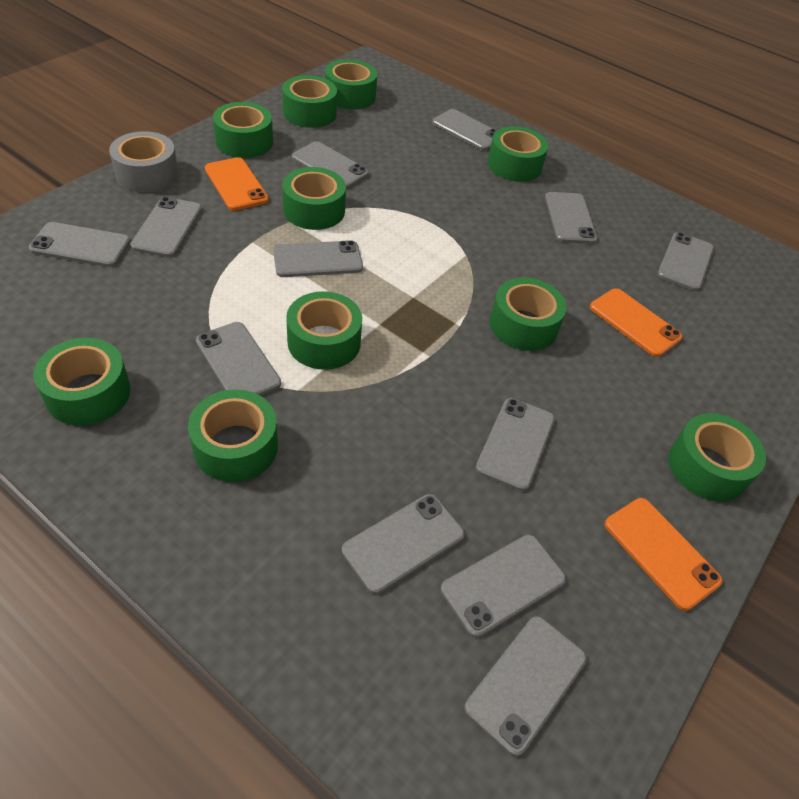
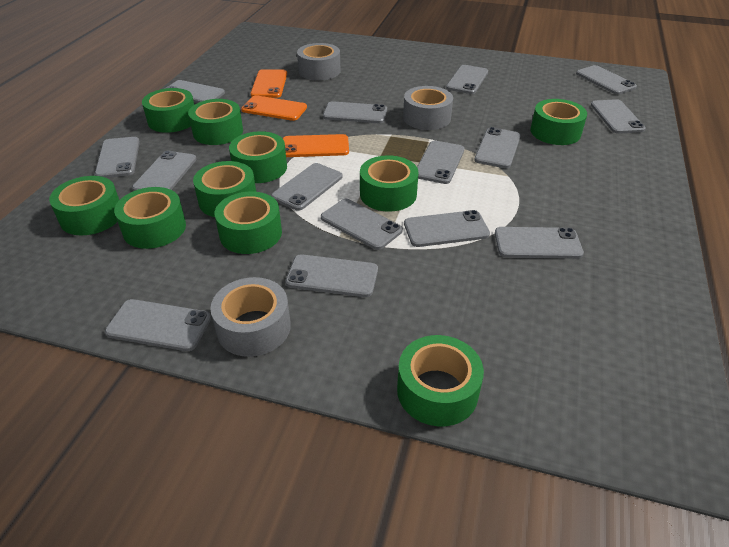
grey phone: [29,222,131,267] [130,197,202,257] [196,322,281,396] [273,240,363,277] [292,141,369,189] [342,494,464,594] [432,109,497,151] [441,535,566,638] [464,616,587,756] [476,398,555,491] [545,192,597,244] [657,232,714,291] = 12 -> [95,137,140,178] [105,299,211,351] [132,151,197,191] [164,80,225,103] [271,163,342,211] [285,254,378,297] [321,199,403,250] [323,101,387,123] [404,210,490,247] [417,141,464,184] [446,65,488,94] [474,127,521,168] [495,227,584,259] [576,65,637,95] [591,99,646,134] = 15
grey tape: [109,131,179,192] = 1 -> [210,277,291,357] [297,43,341,80] [403,86,453,130] = 3

